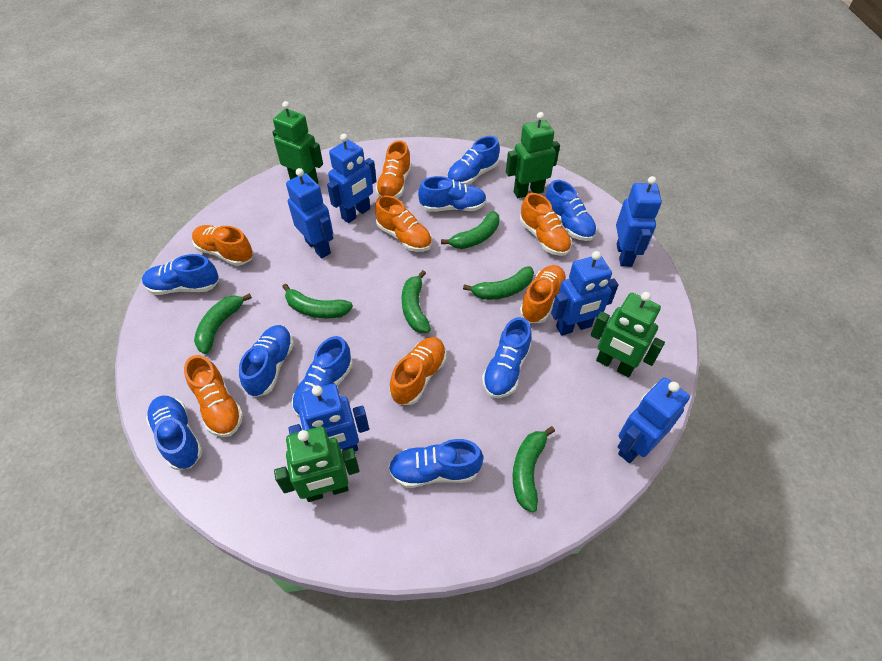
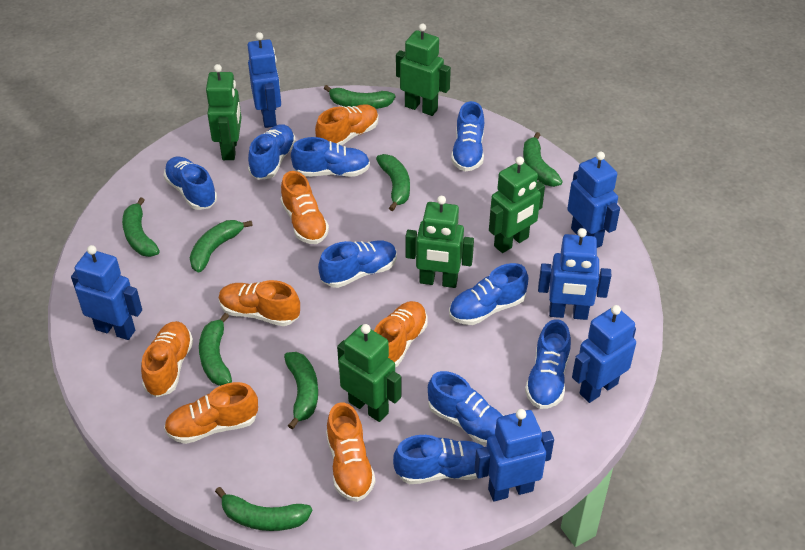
green banana: [194,293,252,354] [282,284,353,319] [401,270,431,333] [441,211,500,249] [463,266,534,300] [513,426,555,513] = 6 -> [122,197,160,257] [190,220,253,273] [199,313,232,386] [215,487,312,531] [284,352,318,429] [324,85,395,109] [376,154,410,211] [523,132,562,187] = 8
green robot: [272,101,323,184] [274,426,360,502] [506,112,560,198] [591,292,665,377] = 4 -> [206,64,242,160] [337,324,401,422] [396,24,451,116] [406,196,474,288] [489,156,545,253] = 5

